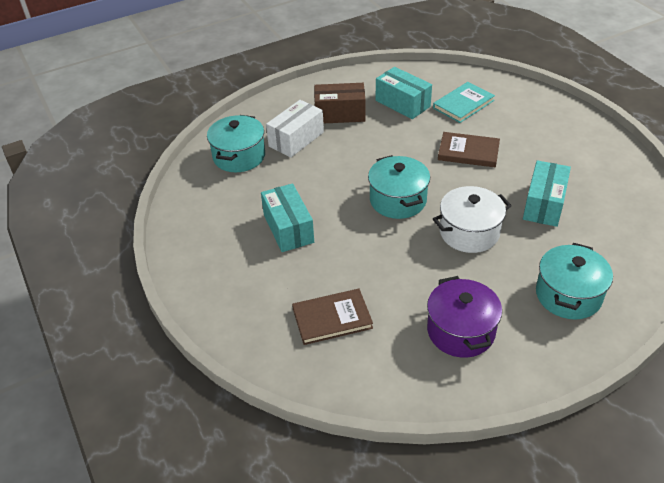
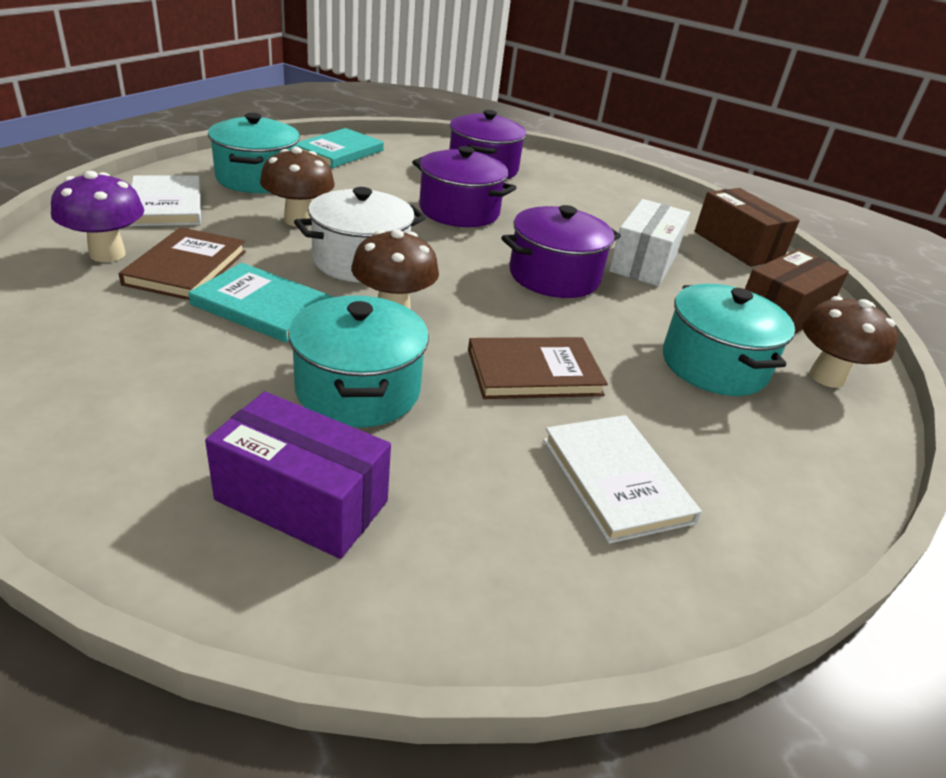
brown box: [314,83,366,124] = 1 -> [694,188,800,267] [745,249,849,334] = 2
brown mushroom: none = 0 -> [260,147,335,227] [351,229,439,309] [802,296,898,388] = 3
purple box: none = 0 -> [205,392,391,559] = 1
purple mushroom: none = 0 -> [51,171,144,262] = 1
purple pot: [427,276,502,358] = 1 -> [412,146,516,227] [450,110,526,179] [501,205,621,298] = 3
turquoise book: [433,82,495,123] = 1 -> [188,263,333,343] [298,128,384,168] = 2
turquoise box: [261,183,314,252] [376,67,432,119] [523,160,571,227] = 3 -> none = 0
white book: none = 0 -> [129,175,201,226] [543,415,702,544] = 2

